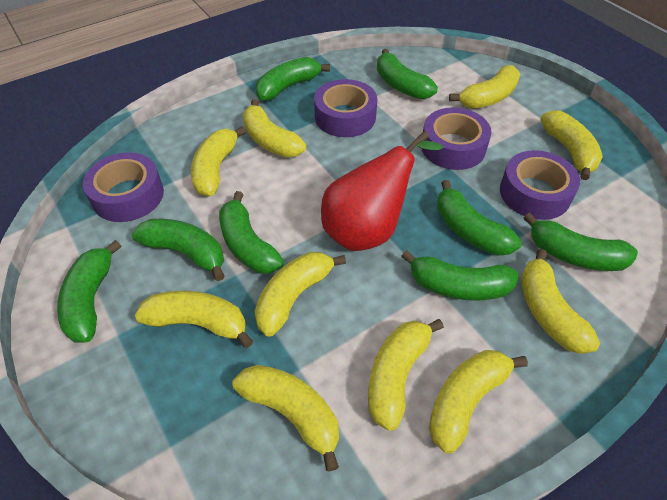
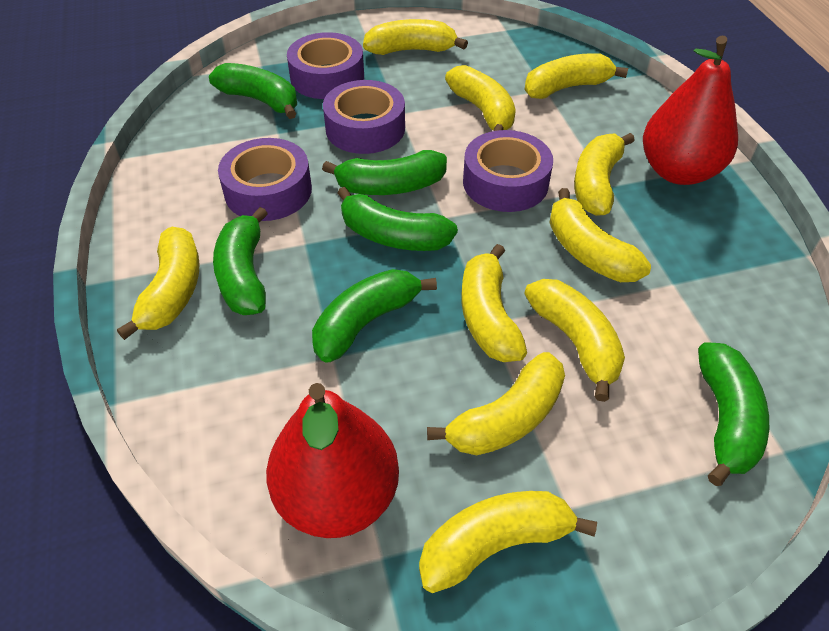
green banana: [57,240,121,342] [132,219,225,281] [219,191,284,274] [256,57,330,101] [377,49,438,99] [401,250,518,301] [437,180,522,256] [524,213,638,271] = 8 -> [209,63,297,119] [213,207,268,315] [312,269,437,363] [322,150,447,195] [337,187,458,251] [698,342,769,486] = 6
red pear: [321,131,443,251] = 1 -> [266,383,399,538] [643,36,738,185] = 2

